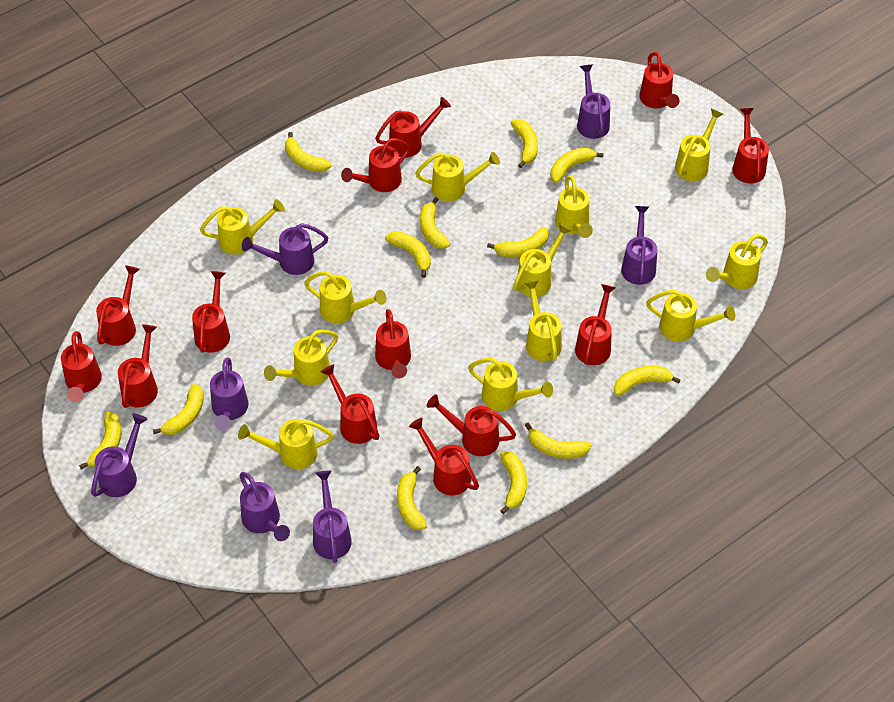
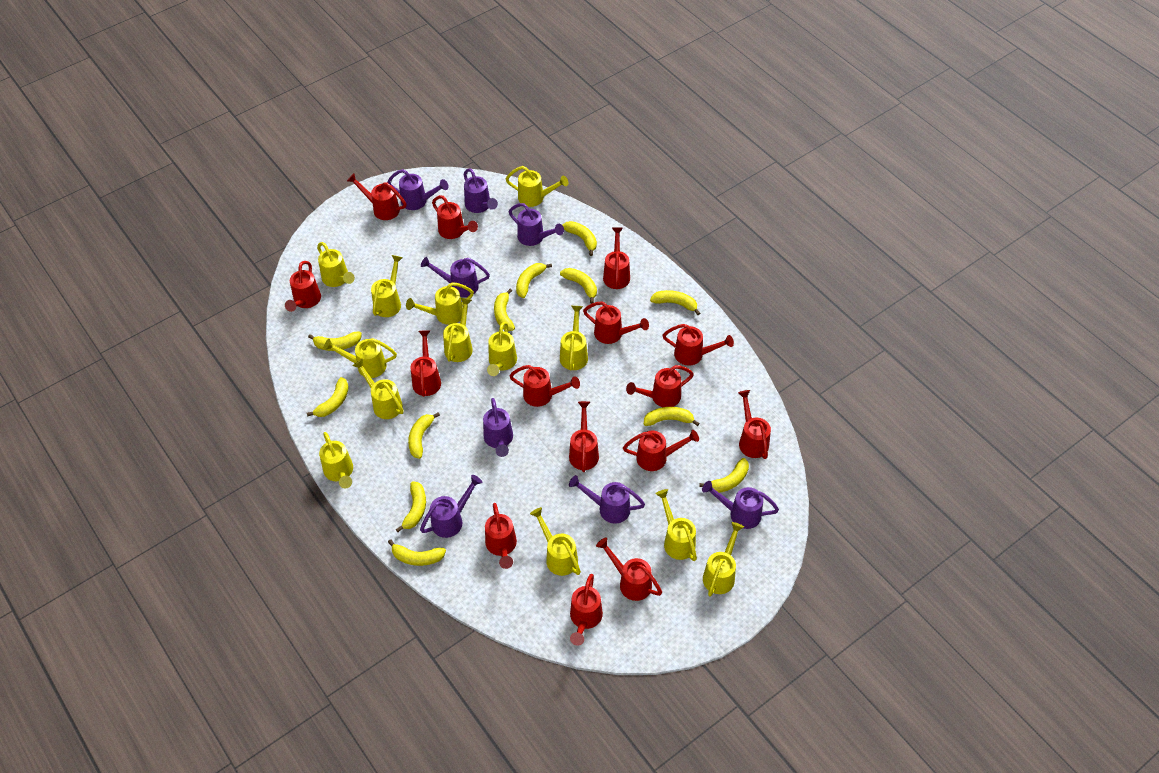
purple watering can: [91,414,148,497] [210,357,249,430] [239,472,290,541] [242,223,328,275] [313,470,352,563] [577,64,610,139] [621,206,657,285] = 7 -> [387,169,449,210] [420,475,482,538] [421,257,490,297] [464,168,498,213] [483,398,513,457] [509,203,564,246] [569,475,645,524] [702,481,779,529] = 8
red watering can: [61,331,102,402] [96,265,140,346] [118,324,158,408] [192,271,230,353] [321,364,379,444] [341,138,410,192] [375,97,451,158] [375,309,411,378] [409,418,479,496] [427,394,516,456] [575,284,616,365] [639,52,679,108] [732,108,769,184] = 13 -> [285,261,321,312] [347,173,406,220] [410,330,441,397] [432,195,478,239] [485,503,517,569] [510,365,580,407] [569,401,599,472] [570,574,603,646] [583,301,649,344] [596,538,662,601] [603,228,630,289] [623,430,699,471] [626,365,694,407] [662,324,734,366] [738,390,771,459] = 15
yellow watering can: [200,199,285,255] [238,419,333,469] [264,330,338,386] [304,271,387,323] [415,152,500,201] [468,358,553,411] [513,223,572,297] [524,280,562,361] [555,176,593,238] [646,289,735,342] [675,109,723,181] [706,234,768,289] = 12 -> [317,242,355,287] [319,432,353,488] [324,338,397,378] [352,359,404,419] [371,255,403,317] [406,282,474,325] [443,298,473,362] [487,322,517,376] [506,166,568,207] [530,507,581,576] [560,306,588,370] [656,489,697,561] [703,522,744,597] = 13

